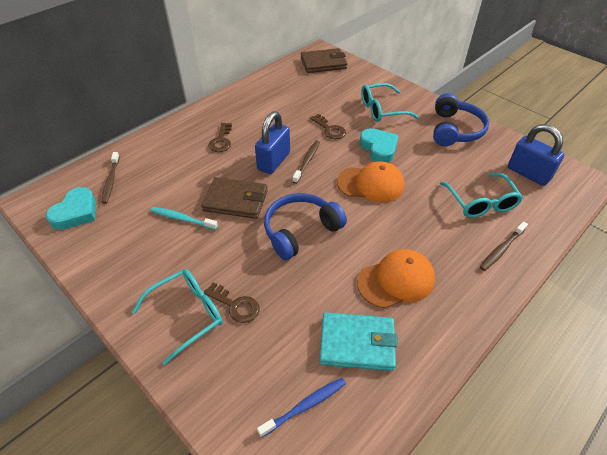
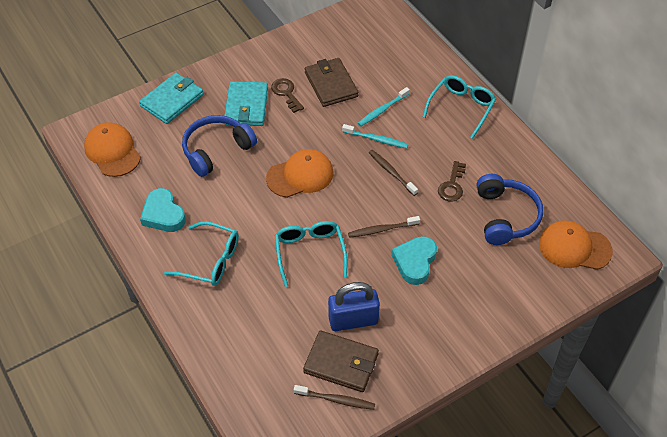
blue padlock: [255,111,290,174] [508,124,564,186] = 2 -> [328,282,380,331] = 1
blue toothbrush: [257,378,346,438] = 1 -> none = 0
brown key: [203,282,259,323] [208,123,232,152] [310,114,346,139] = 3 -> [271,78,304,113] [438,161,466,202] = 2
orange cap: [337,161,404,203] [357,249,435,309] = 2 -> [84,122,141,177] [266,149,333,198] [539,220,613,270] = 3
turquoise toothbrush: [150,207,218,230] = 1 -> [342,124,408,149] [358,87,410,126] = 2
turquoise wallet: [320,312,398,371] = 1 -> [139,73,204,124] [224,81,268,126] = 2

